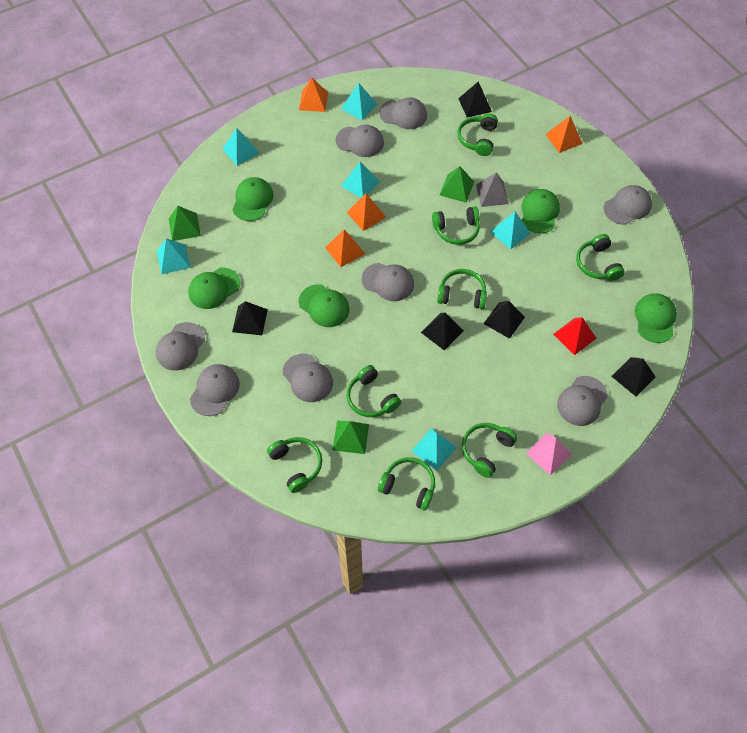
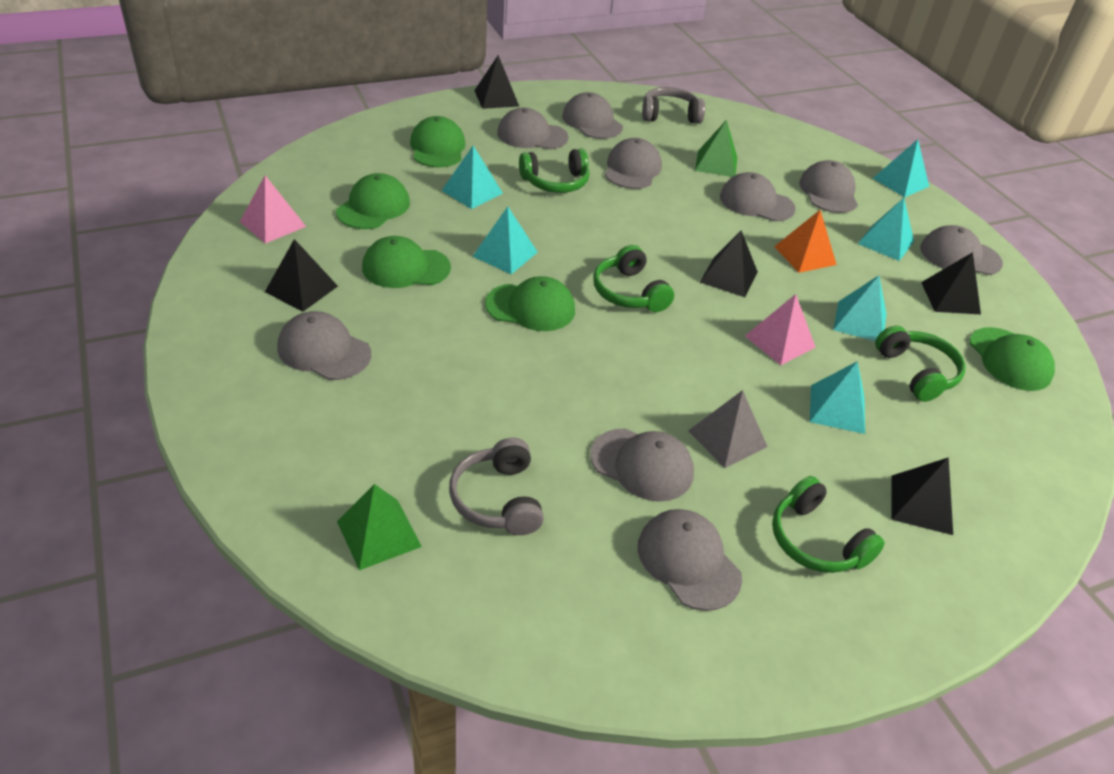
green headphones: [267,437,322,493] [346,365,401,417] [378,457,435,510] [432,206,480,245] [437,269,487,309] [457,113,498,156] [462,423,518,478] [576,234,625,281] = 8 -> [519,148,589,193] [593,245,674,312] [772,476,885,573] [875,325,966,402] = 4
green pyramid: [169,206,201,241] [332,421,369,454] [440,166,474,203] = 3 -> [337,484,422,570] [695,120,737,177] = 2
grey cap: [156,322,205,371] [190,364,240,416] [283,354,333,402] [335,125,384,157] [362,263,414,301] [379,97,427,129] [557,376,608,426] [604,185,652,225] = 8 -> [277,311,371,380] [497,108,568,149] [562,92,623,139] [590,428,694,502] [605,138,662,189] [638,509,742,611] [720,172,796,221] [799,160,858,213] [920,225,1003,275] = 9
grey headphones: none = 0 -> [449,438,544,535] [642,87,705,124] = 2
orange pyramid: [299,78,328,112] [325,230,365,267] [347,193,386,231] [545,116,583,153] = 4 -> [774,210,837,273] = 1
pink pyramid: [526,432,572,476] = 1 -> [240,176,306,243] [745,294,816,365] = 2
red pyramid: [553,317,597,355] = 1 -> none = 0

